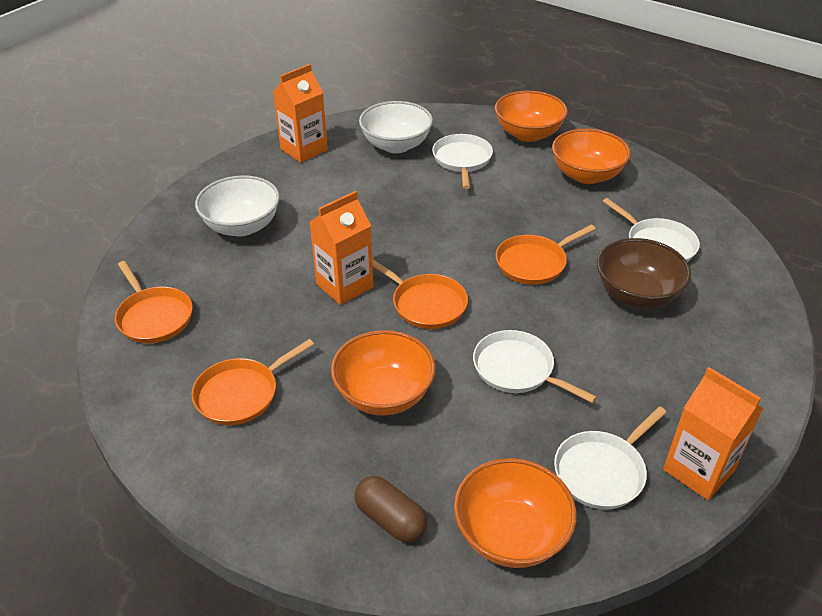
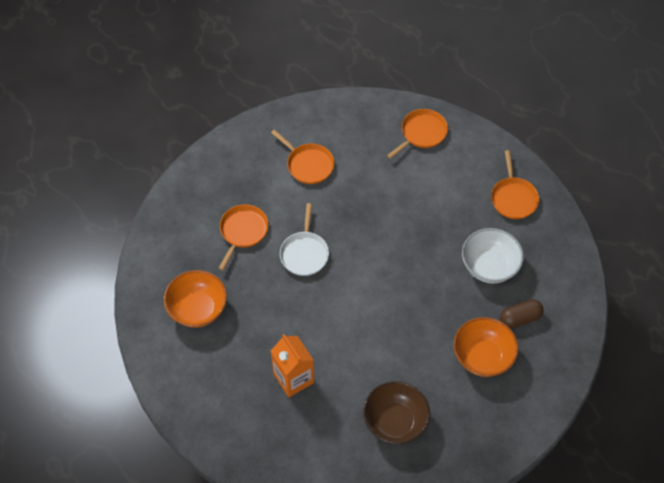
orange bowl: [331,330,435,415] [454,458,577,568] [495,91,568,142] [552,128,631,184] = 4 -> [164,270,227,328] [454,317,518,377] = 2
orange carton: [273,64,328,163] [309,191,374,305] [663,367,763,500] = 3 -> [271,334,314,397] = 1
white bowl: [195,175,280,236] [359,101,433,153] = 2 -> [462,228,524,284] = 1
white pan: [432,134,493,189] [473,330,597,403] [554,406,667,509] [602,198,700,262] = 4 -> [280,203,329,276] = 1

